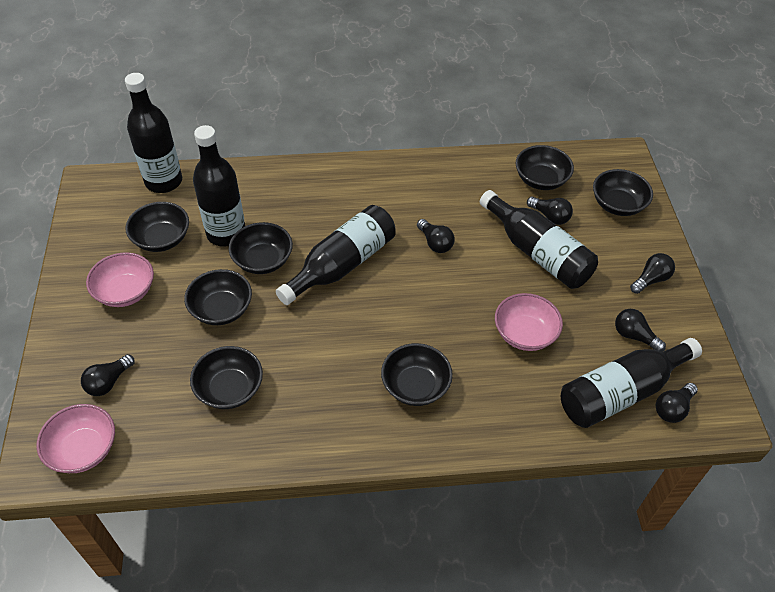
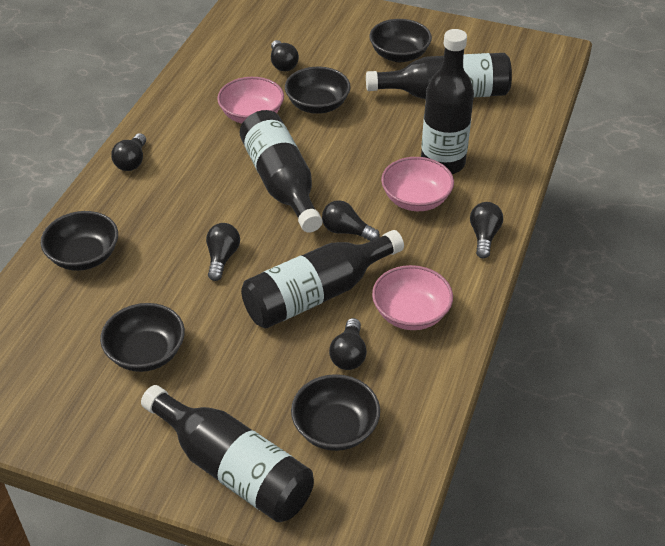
black bowl: [125,202,189,252] [184,269,252,325] [190,346,263,409] [229,222,293,274] [381,343,453,406] [515,145,574,190] [593,169,653,216] = 7 -> [41,211,118,271] [100,303,185,372] [285,67,351,114] [291,374,380,451] [369,19,432,62] = 5

